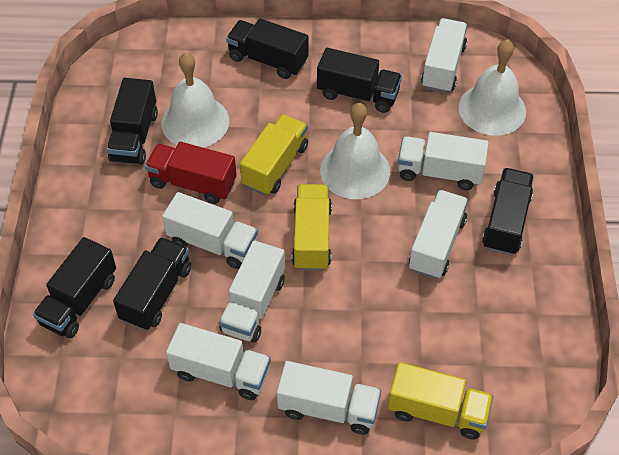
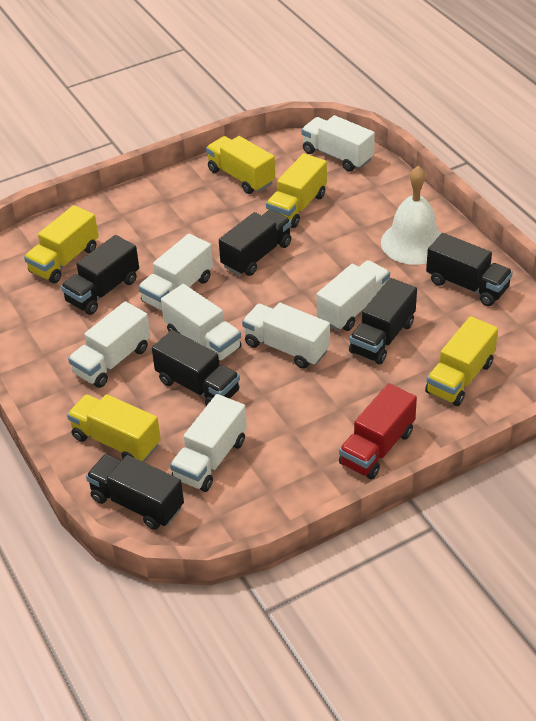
white bell: [162,52,229,147] [320,103,390,199] [459,39,526,136] = 3 -> [381,166,442,265] = 1
yellow truck: [240,114,308,196] [292,184,332,271] [388,362,493,439] = 3 -> [24,205,99,283] [67,394,161,462] [206,136,275,194] [266,153,327,228] [425,316,498,406] = 5

